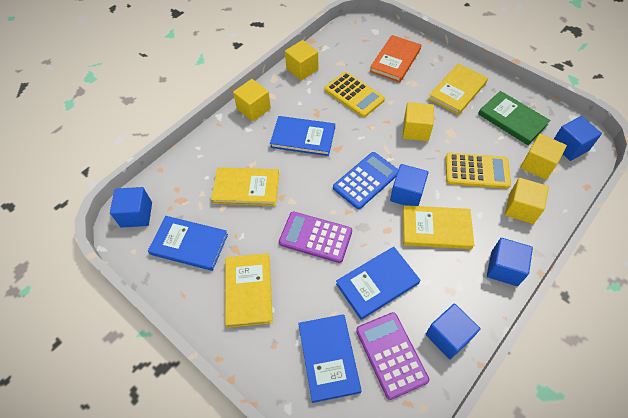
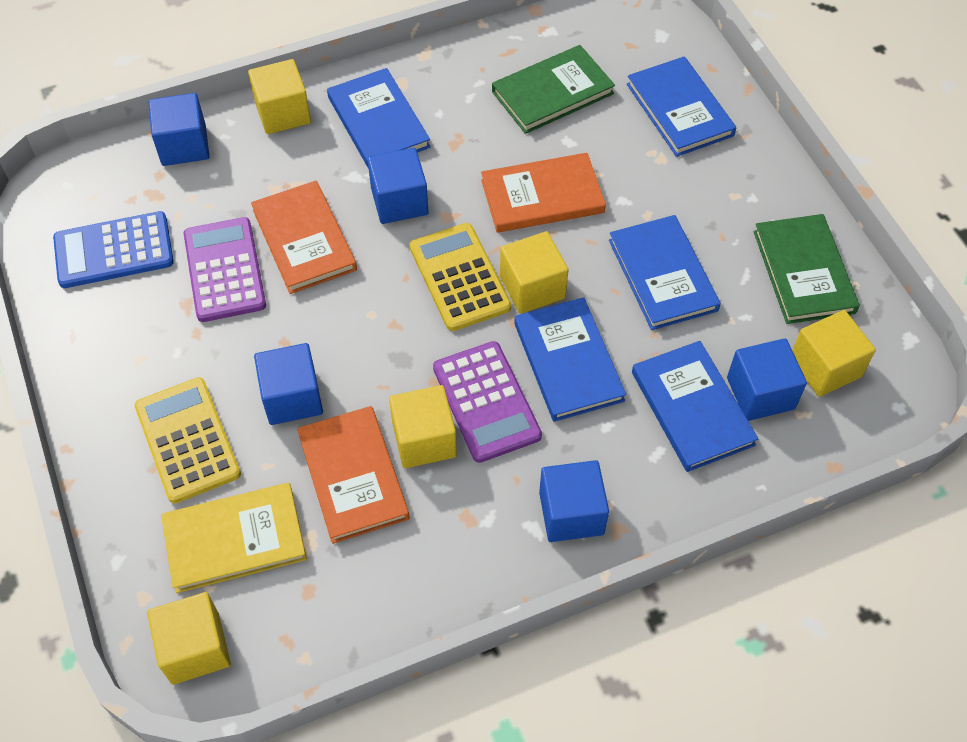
blue book: [148,216,228,271] [270,116,335,156] [298,314,362,403] [336,246,420,320] = 4 -> [327,68,431,169] [514,297,626,422] [609,215,721,330] [627,56,736,157] [632,341,758,472] = 5
green book: [478,91,551,145] = 1 -> [492,45,615,134] [754,214,860,324] = 2
orange book: [370,35,422,82] = 1 -> [251,181,357,294] [297,406,409,544] [481,153,606,233] = 3
yellow book: [211,167,279,206] [225,253,273,328] [403,205,474,249] [428,63,488,115] = 4 -> [161,483,307,593] = 1

